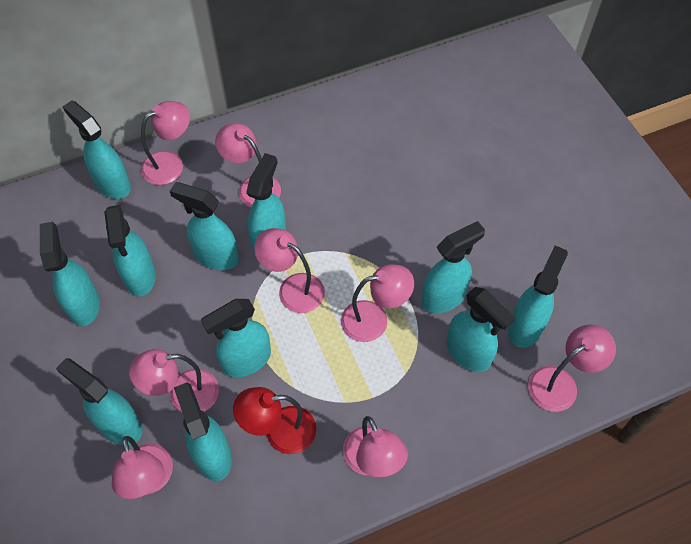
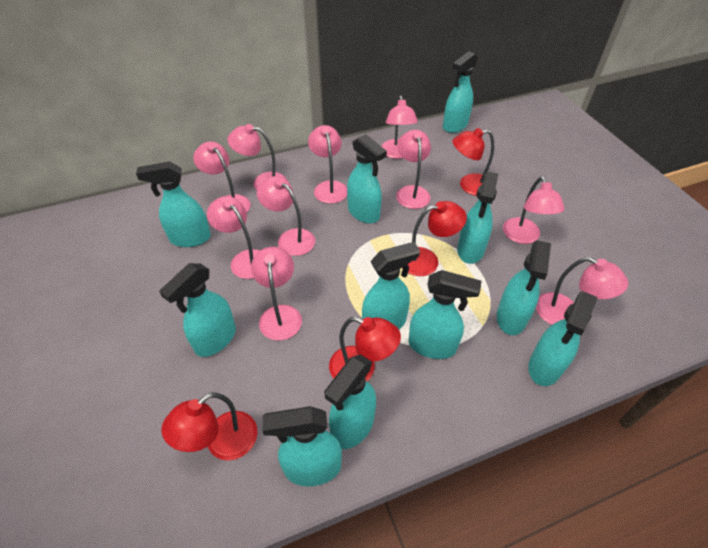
pink lamp: [112,436,173,499] [129,349,219,412] [141,101,190,185] [215,123,281,208] [254,228,325,313] [341,264,414,342] [343,416,408,477] [528,325,616,412] = 8 -> [193,141,251,212] [207,196,260,279] [228,124,287,190] [251,247,302,340] [257,176,315,256] [308,125,347,204] [381,96,418,159] [396,130,431,209] [503,177,565,244] [536,257,628,325] = 10
red lamp: [233,387,316,454] = 1 -> [161,392,257,460] [329,317,401,381] [408,201,467,276] [453,128,494,196] = 4

